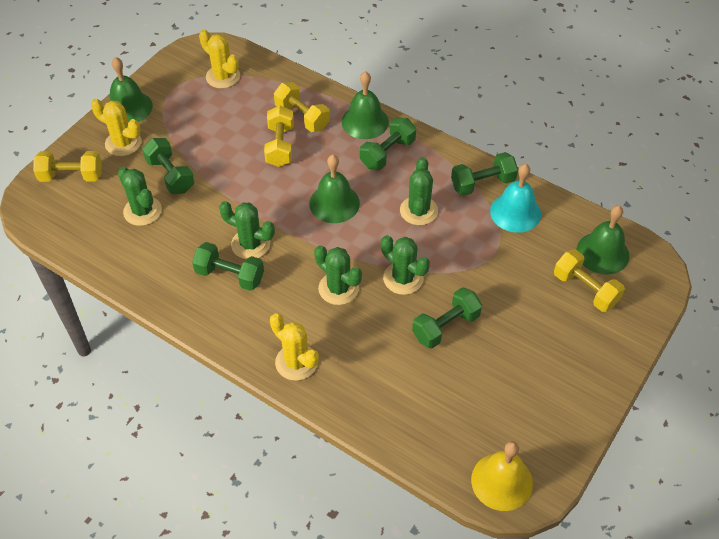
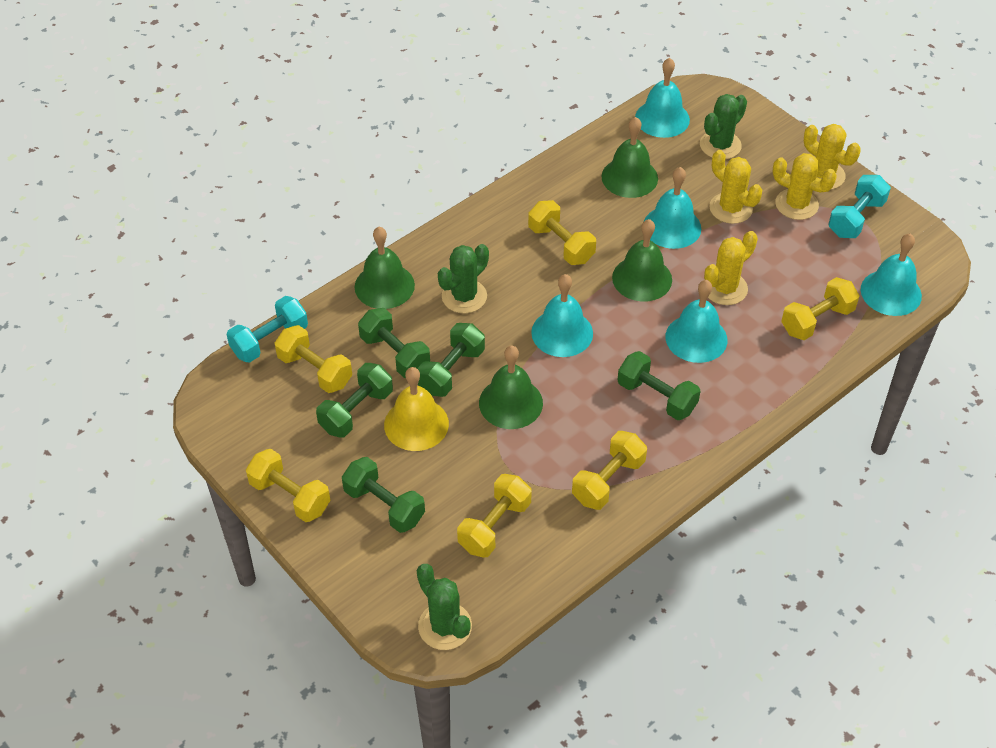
green cactus: [118,167,162,226] [219,201,275,259] [314,245,362,305] [381,235,430,295] [400,157,438,225] = 5 -> [417,564,472,650] [438,244,489,313] [700,94,747,159] = 3
turquoise bell: [490,164,541,233] = 1 -> [531,274,593,357] [635,58,690,138] [644,167,701,249] [666,280,728,363] [861,233,922,316] = 5
turquoise dumbbell: none = 0 -> [227,296,308,363] [828,175,891,238] = 2
yellow cactus: [91,99,141,156] [199,30,240,89] [270,313,319,381] = 3 -> [704,231,758,305] [709,150,762,224] [773,153,837,220] [804,124,861,190] = 4
yellow dumbbell: [33,151,102,182] [264,106,294,167] [274,82,330,132] [554,250,625,312] = 4 -> [246,449,330,522] [275,325,352,393] [457,474,532,558] [528,200,596,265] [572,431,647,510] [781,277,860,340] = 6

